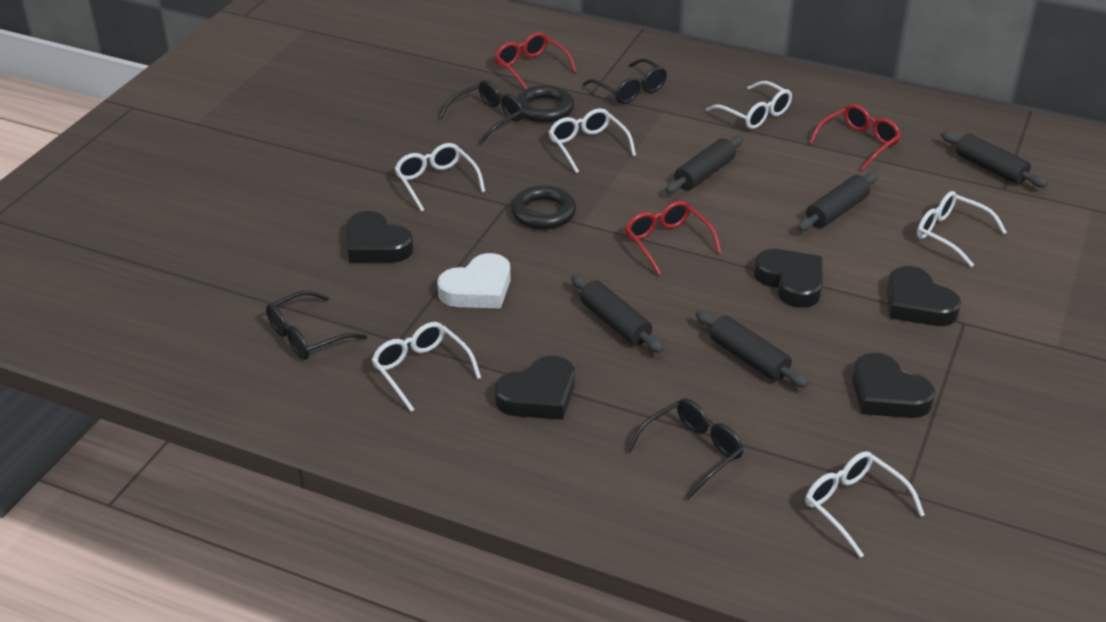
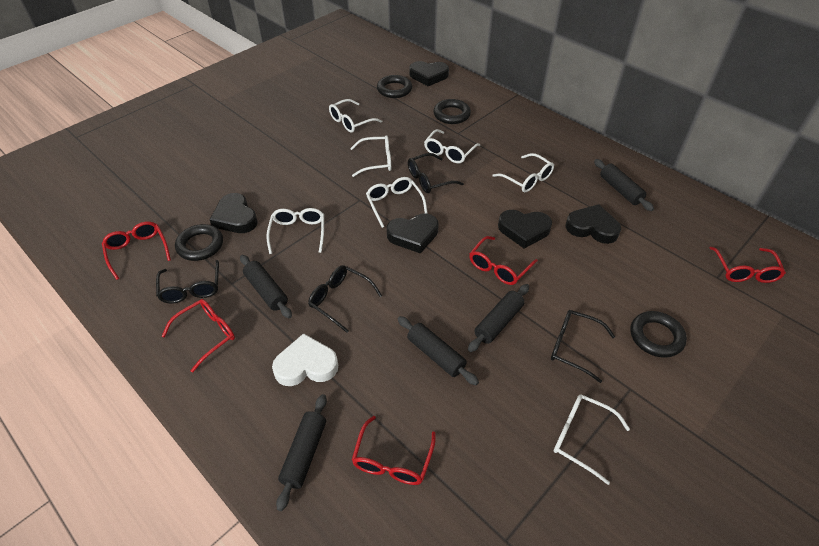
black ring: [511,185,576,230] [517,85,574,123] = 2 -> [175,224,223,261] [377,75,412,98] [433,99,471,124] [631,311,687,358] = 4
red glasses: [495,32,577,89] [625,201,721,275] [809,104,901,170] = 3 -> [102,221,171,280] [162,299,235,373] [352,416,436,485] [469,236,538,285] [710,247,786,283] = 5
white glasses: [372,322,481,412] [394,143,485,212] [549,108,636,173] [706,81,792,129] [805,451,925,558] [917,191,1007,267] = 6 -> [266,208,324,254] [329,99,382,133] [350,135,391,177] [366,177,428,228] [424,129,480,163] [493,153,554,192] [554,394,630,485] = 7

